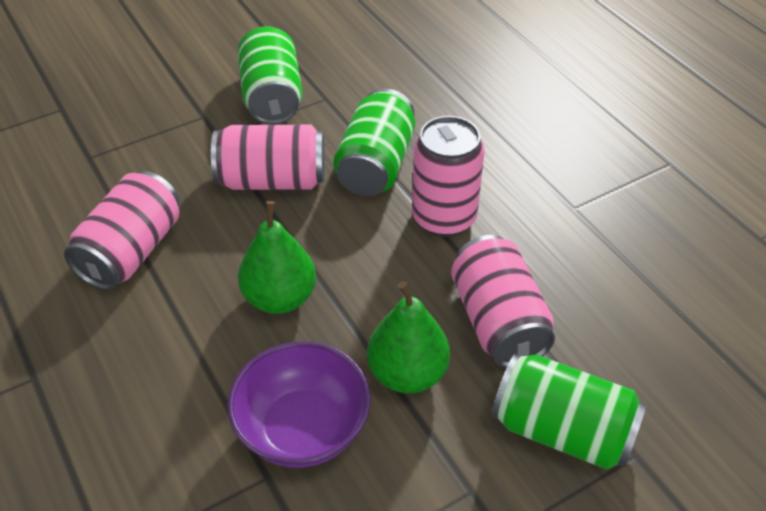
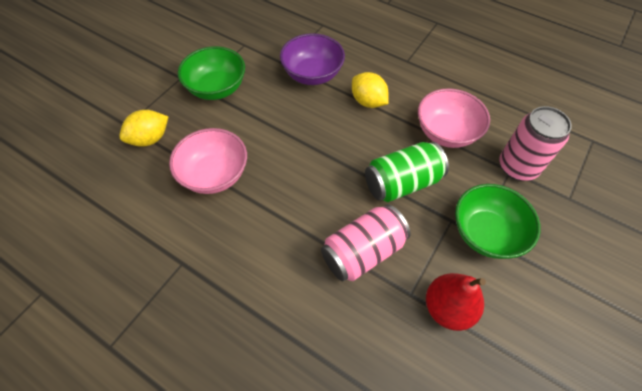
green bowl: none = 0 -> [178,46,245,100] [455,184,541,259] = 2
green can: [238,26,303,124] [333,88,415,196] [492,354,646,470] = 3 -> [365,142,449,202] = 1
green pear: [238,201,316,314] [367,281,450,393] = 2 -> none = 0
pink bowl: none = 0 -> [169,128,247,194] [418,88,490,148] = 2
pink can: [64,171,179,290] [211,125,325,190] [412,116,485,237] [451,235,555,368] = 4 -> [321,204,411,281] [499,106,572,181] = 2
red pear: none = 0 -> [426,273,486,331] = 1
yellow lemon: none = 0 -> [119,110,169,147] [352,72,389,108] = 2

